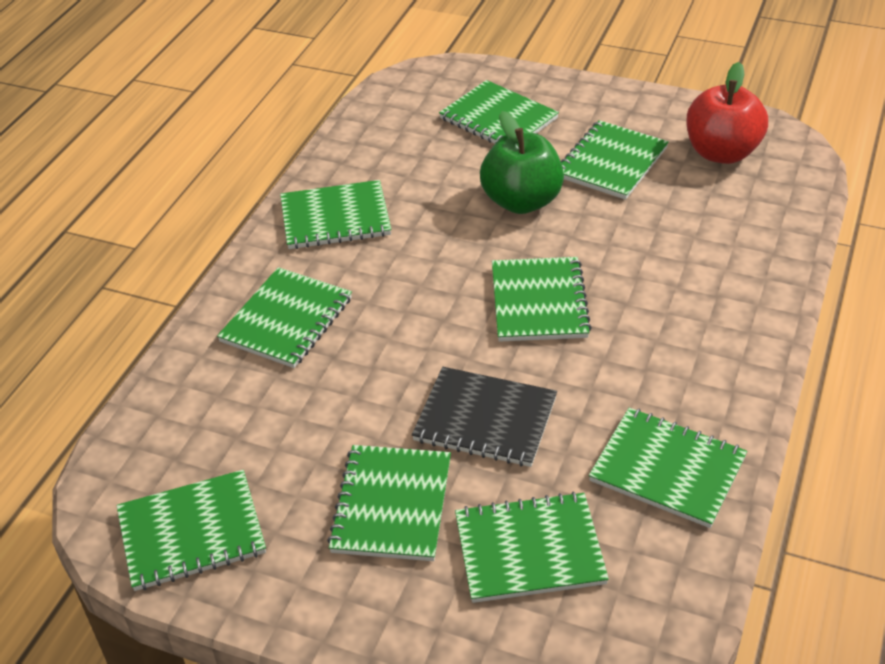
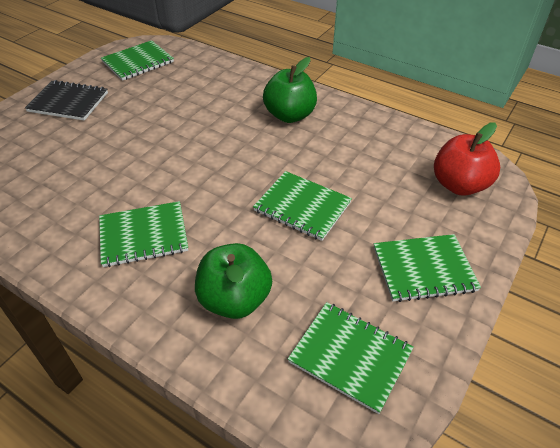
green apple: [480,111,564,214] = 1 -> [195,243,272,319] [263,57,317,123] = 2
green notebook: [116,470,266,591] [217,267,352,368] [280,180,392,249] [327,445,451,561] [439,80,559,144] [455,492,609,603] [492,257,592,342] [561,120,669,200] [589,408,747,528] = 9 -> [99,201,188,267] [101,40,174,81] [253,171,352,241] [288,302,414,414] [374,234,481,302] = 5

